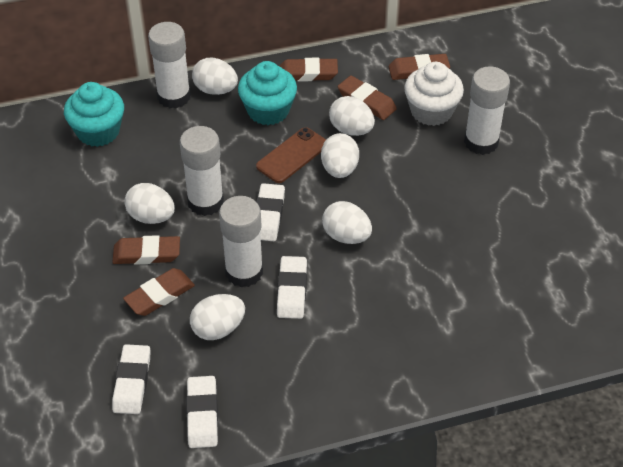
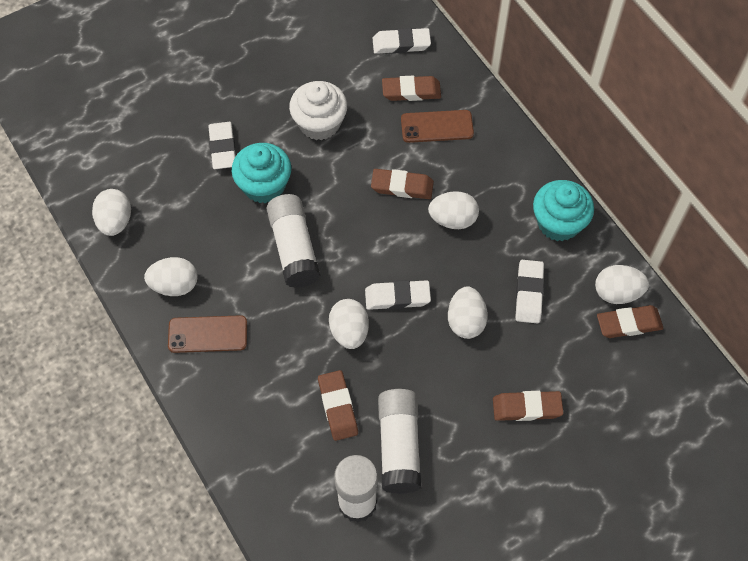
brown phone: [256,127,326,183] = 1 -> [168,315,247,353] [401,110,474,143] = 2
white glue stick: [148,22,191,108] [180,126,224,216] [219,196,263,287] [464,66,510,155] = 4 -> [266,194,321,288] [334,455,378,523] [378,389,421,494] = 3

